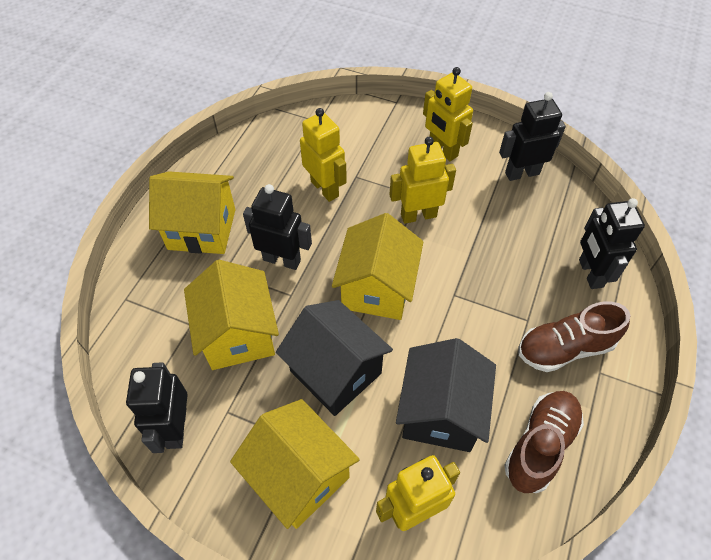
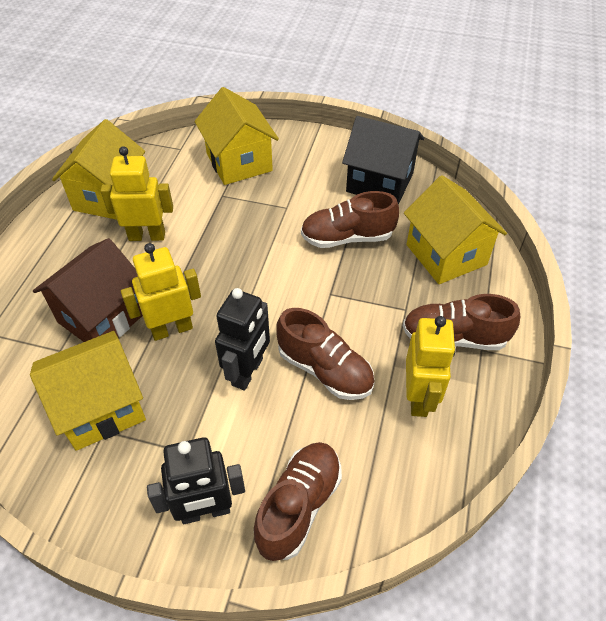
black house: [276,300,393,416] [396,338,496,452] = 2 -> [342,116,424,205] = 1
black robot: [126,363,188,453] [243,184,312,270] [499,92,566,181] [579,198,645,289] = 4 -> [147,437,245,524] [215,288,270,390] = 2
brown house: none = 0 -> [33,238,143,342] = 1
brown shoe: [504,391,584,493] [518,301,630,372] = 2 -> [254,442,342,561] [276,308,374,400] [301,191,399,248] [403,294,520,350] = 4
yellow robot: [300,108,347,202] [376,455,460,531] [389,137,456,224] [423,67,473,161] = 4 -> [100,146,173,241] [121,243,201,341] [406,316,456,417] = 3

